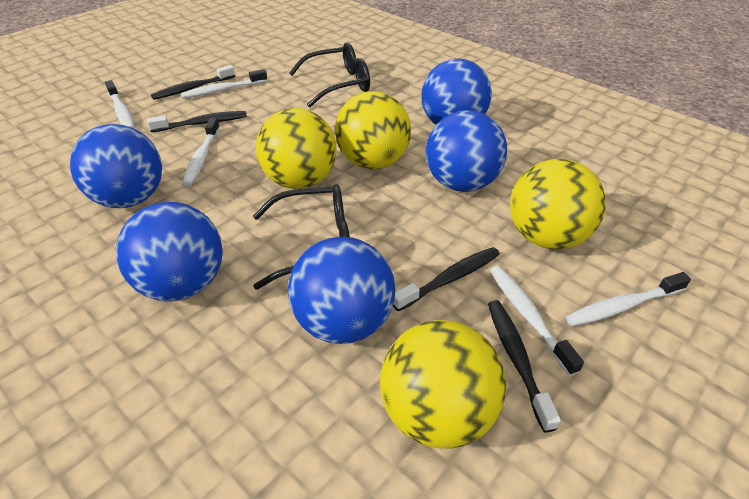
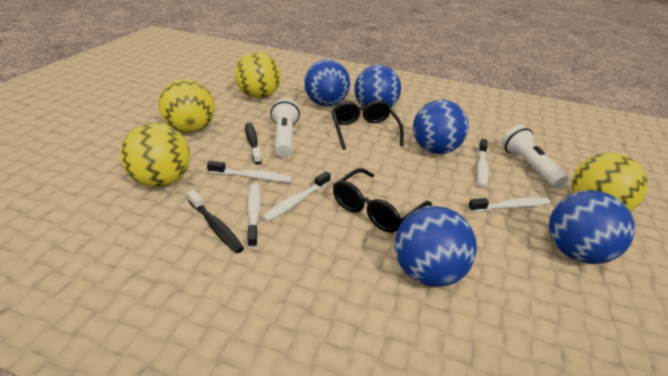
black toothbrush: [147,111,247,132] [151,65,235,100] [393,247,500,311] [488,300,561,432] = 4 -> [187,190,244,254] [245,122,262,164] = 2
white flashlight: none = 0 -> [270,98,300,157] [502,125,568,188] = 2

